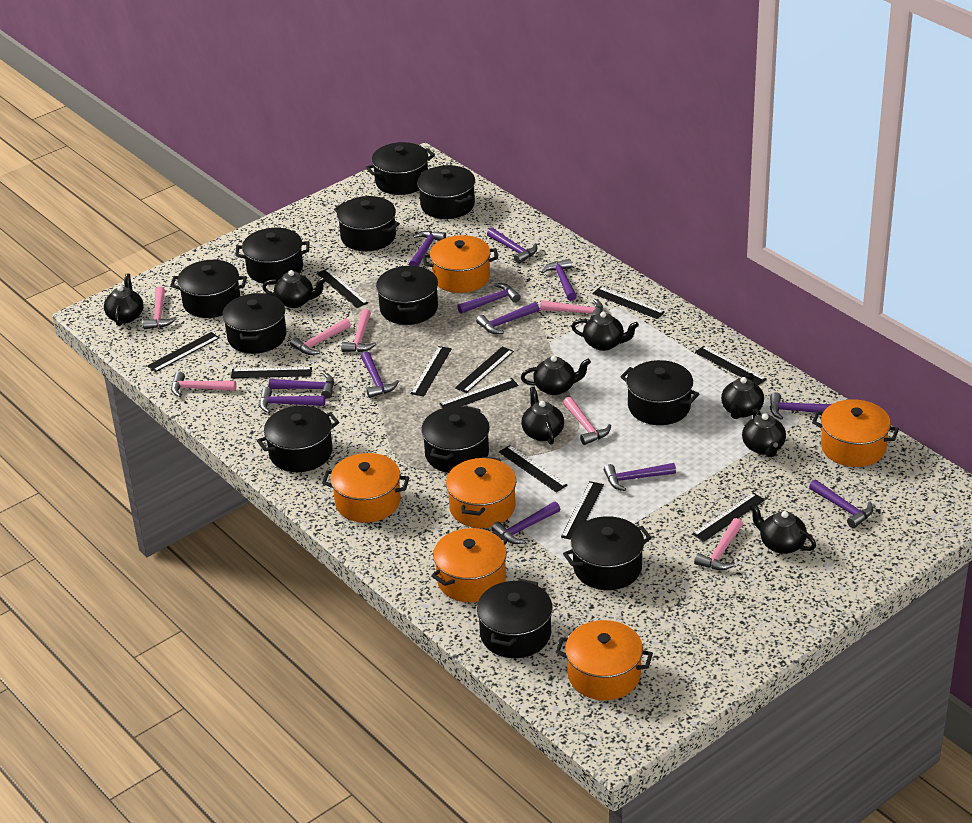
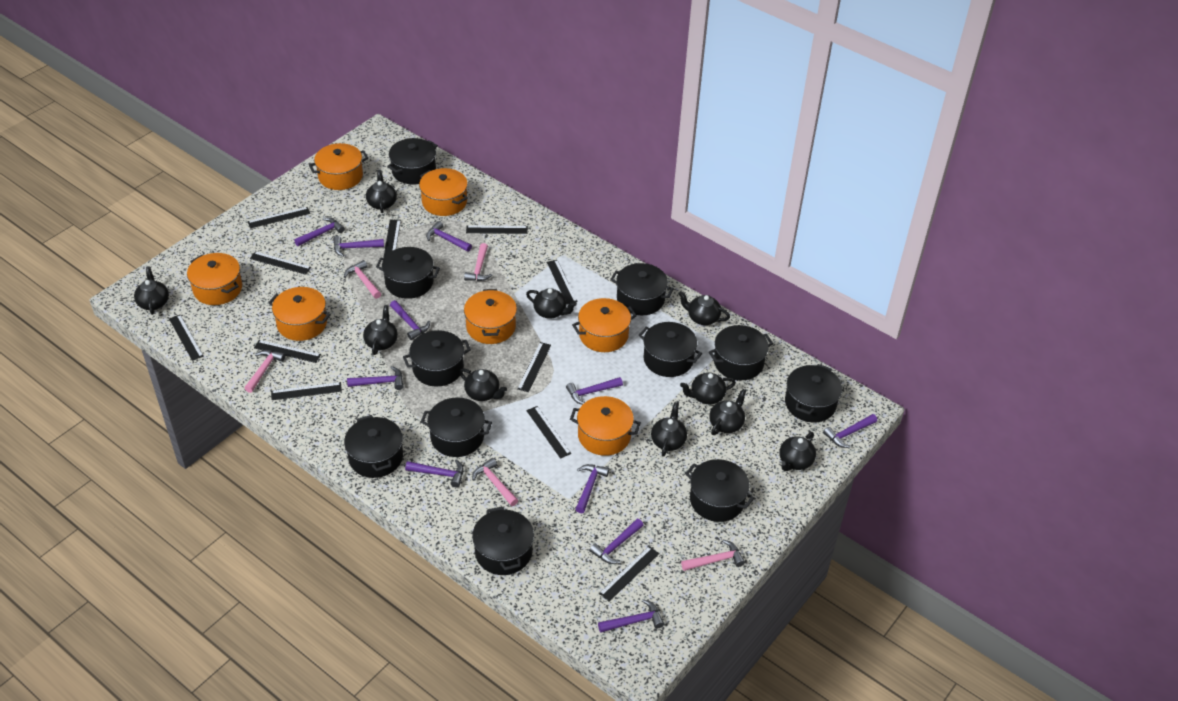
black pot: [170,260,247,318] [222,293,286,354] [235,228,310,284] [257,406,339,472] [334,196,400,251] [366,142,435,195] [376,265,438,325] [417,165,475,219] [421,405,490,473] [477,579,553,658] [563,516,652,590] [620,360,699,425] = 12 -> [344,415,403,478] [376,247,440,299] [387,138,438,184] [403,330,471,386] [421,397,492,457] [472,506,534,575] [610,263,674,315] [638,322,702,377] [685,459,754,522] [709,325,773,380] [785,364,842,422] = 11
black teapot: [104,273,144,326] [262,270,326,308] [521,355,591,395] [521,387,564,445] [571,312,639,351] [721,373,764,419] [742,408,786,457] [749,503,816,554] = 8 -> [134,267,169,315] [363,305,398,355] [366,170,397,213] [459,369,507,401] [526,288,577,319] [651,402,687,457] [678,291,730,325] [680,372,736,404] [709,389,746,435] [779,432,816,471] = 10
orange pot: [322,453,410,523] [423,235,498,293] [431,528,508,602] [446,457,516,528] [556,620,653,700] [812,399,899,467] = 6 -> [187,253,242,305] [268,287,331,341] [309,143,368,190] [419,168,468,216] [464,289,517,344] [570,396,641,456] [572,298,637,352] = 7
pink hammer: [143,287,177,329] [171,371,237,397] [290,318,351,355] [341,309,376,352] [540,298,603,319] [563,397,611,445] [694,518,743,570] = 7 -> [244,350,285,393] [344,260,381,299] [464,243,492,281] [472,458,518,506] [681,539,745,571] = 5
purple hammer: [259,387,325,413] [269,373,334,399] [361,351,399,398] [409,231,446,266] [457,283,521,314] [476,302,539,334] [487,228,537,264] [491,501,560,544] [541,259,577,301] [604,463,676,491] [770,392,832,420] [809,479,873,528] = 12 -> [294,217,345,246] [333,236,384,256] [347,366,403,390] [390,300,430,340] [405,459,464,488] [426,221,472,252] [566,377,623,405] [576,464,609,513] [589,519,643,564] [598,599,664,633] [823,414,877,448] = 11

